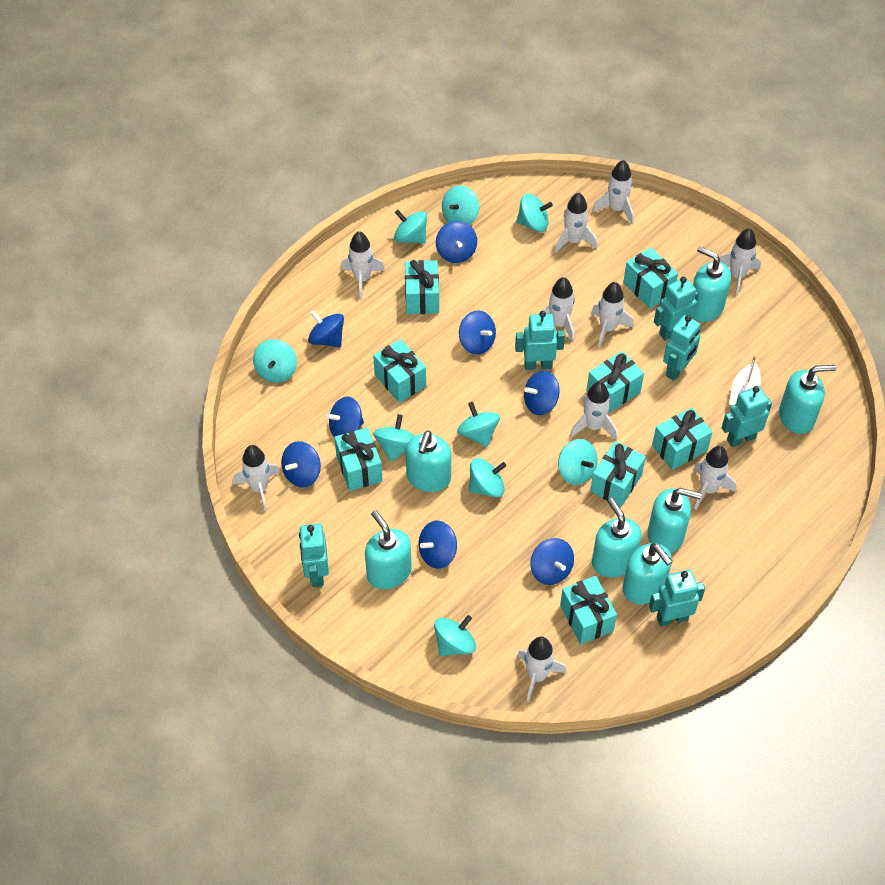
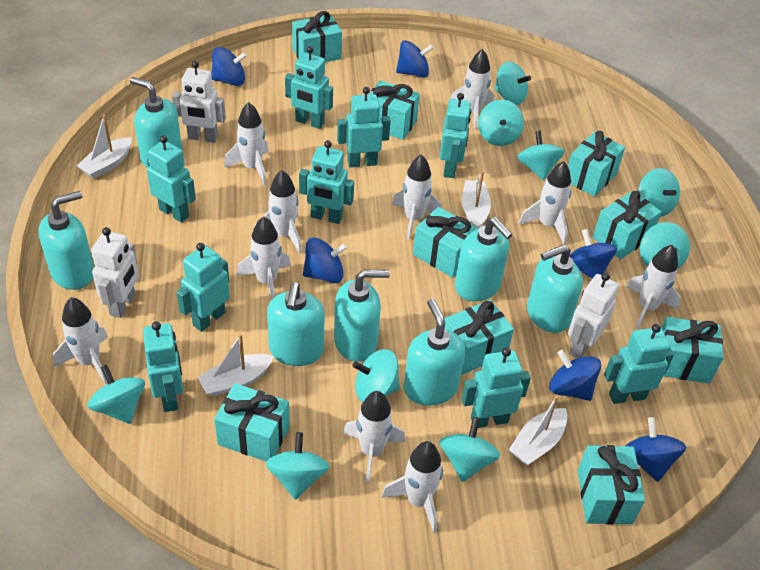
blue spinning top: [281,441,321,487] [308,310,344,347] [326,396,364,437] [419,521,457,569] [436,221,477,263] [459,311,496,355] [524,370,560,415] [530,538,574,585] = 8 -> [211,47,247,86] [303,238,347,283] [396,40,434,78] [549,350,601,401] [569,229,617,279] [625,417,686,482] = 6
turquoise gift: [334,427,383,491] [373,339,426,403] [405,260,439,314] [560,576,617,644] [586,351,644,413] [590,441,646,507] [623,248,678,308] [652,408,713,470] = 8 -> [214,383,290,462] [292,11,342,62] [369,81,420,140] [413,207,478,278] [445,300,514,374] [568,131,625,197] [577,445,645,525] [593,191,662,259] [661,317,724,384] = 9
turquoise robot: [299,524,329,587] [515,311,565,370] [649,570,705,627] [654,277,699,341] [663,315,701,381] [722,386,772,447] = 6 -> [143,321,183,412] [147,135,196,223] [177,243,230,332] [285,46,333,129] [299,140,354,224] [337,87,391,167] [440,93,471,178] [462,347,531,428] [604,324,674,404] = 9
white boat: [729,356,761,406] = 1 -> [77,115,132,179] [198,334,274,397] [462,171,491,229] [509,396,567,465] = 4
white robot: none = 0 -> [91,227,139,318] [172,61,226,143] [568,272,619,358] = 3

